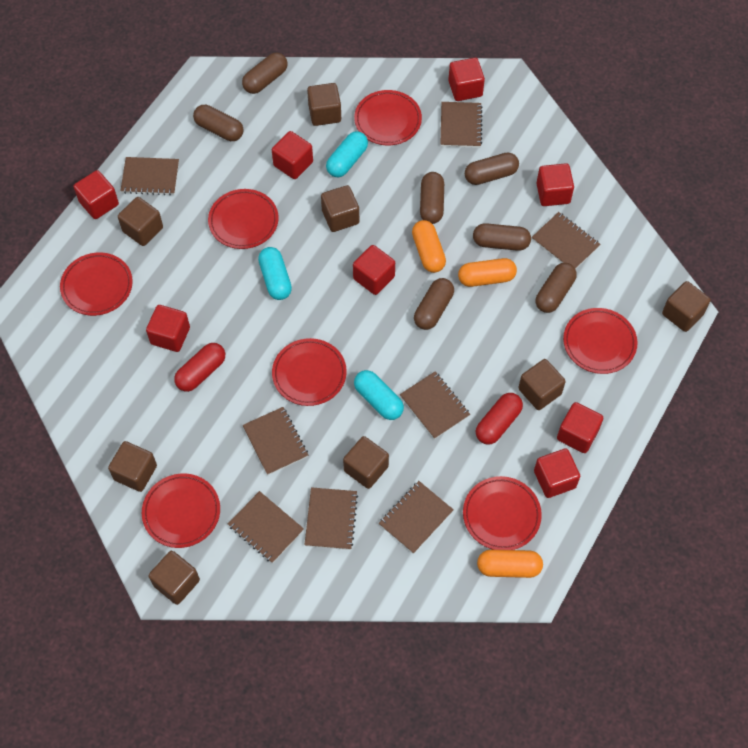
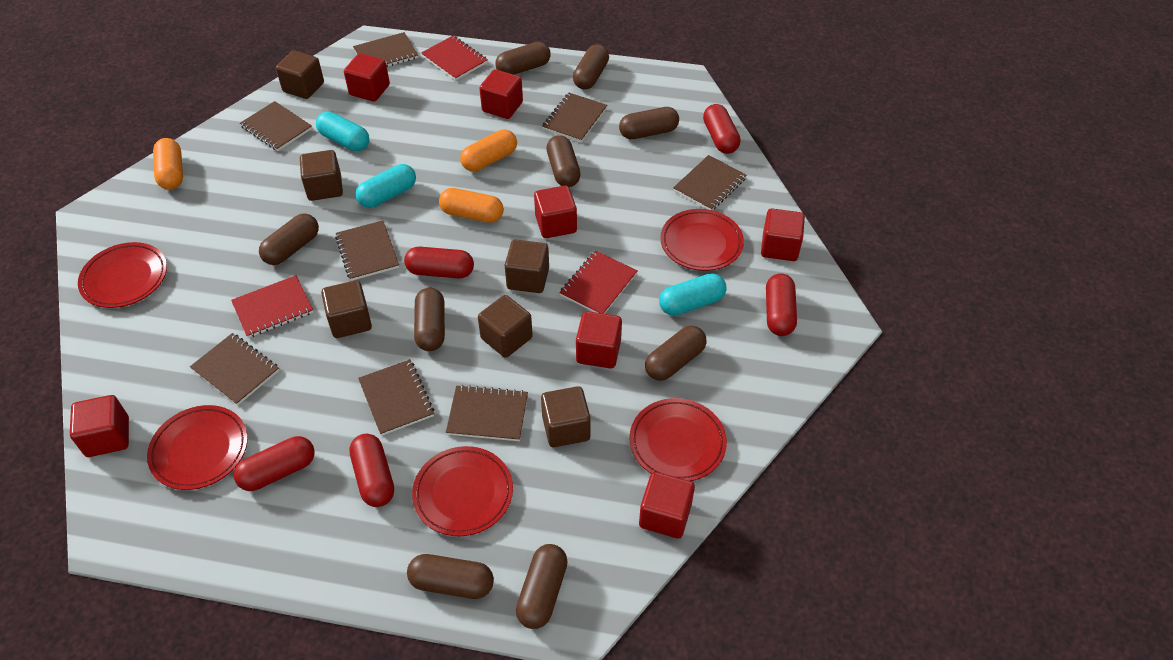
brown capsule: [193,105,244,141] [242,52,287,94] [414,278,454,330] [420,172,444,224] [465,153,519,185] [473,223,531,251] [536,263,577,313] = 7 -> [259,213,319,265] [407,554,494,599] [414,288,445,351] [495,42,551,75] [516,544,568,629] [546,135,581,187] [573,44,609,90] [619,107,679,139] [645,326,706,381] = 9
brown cube: [108,441,157,492] [118,197,163,246] [149,551,200,605] [307,83,341,126] [321,185,359,232] [343,436,389,489] [518,359,566,410] [662,281,710,332] = 8 -> [276,50,324,99] [300,150,343,201] [321,280,372,338] [478,295,533,358] [505,239,549,293] [541,386,591,447] = 6
red capsule: [174,343,225,392] [476,393,523,445] = 2 -> [234,436,315,491] [349,434,394,507] [404,247,474,278] [703,104,741,154] [766,273,797,336] = 5
red cube: [74,170,119,219] [146,305,190,352] [272,131,313,179] [353,245,395,295] [448,58,485,101] [534,448,580,498] [536,163,574,206] [557,402,603,453] = 8 -> [70,395,129,457] [344,53,390,101] [479,69,523,119] [534,185,577,238] [576,311,622,368] [639,472,695,539] [761,208,805,261] = 7
red notebook: none = 0 -> [231,275,313,338] [421,36,488,81] [559,251,638,314] = 3
red plate: [60,252,133,316] [142,473,220,548] [208,189,279,249] [272,338,347,406] [354,90,422,145] [463,476,542,550] [563,308,638,374] = 7 -> [78,242,167,308] [147,405,248,490] [412,446,513,536] [630,398,727,481] [660,209,744,271] = 5

